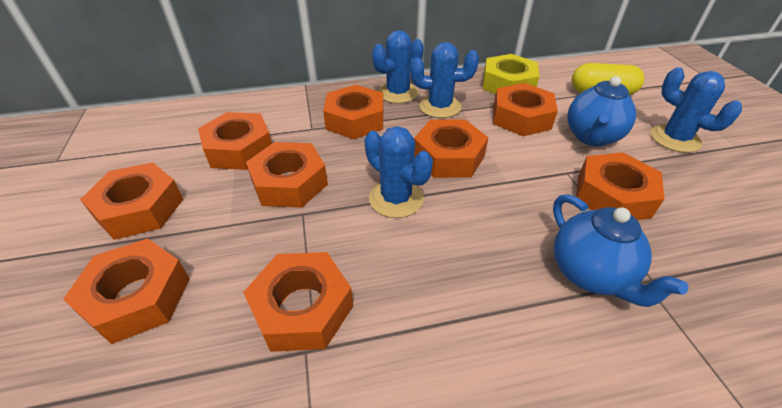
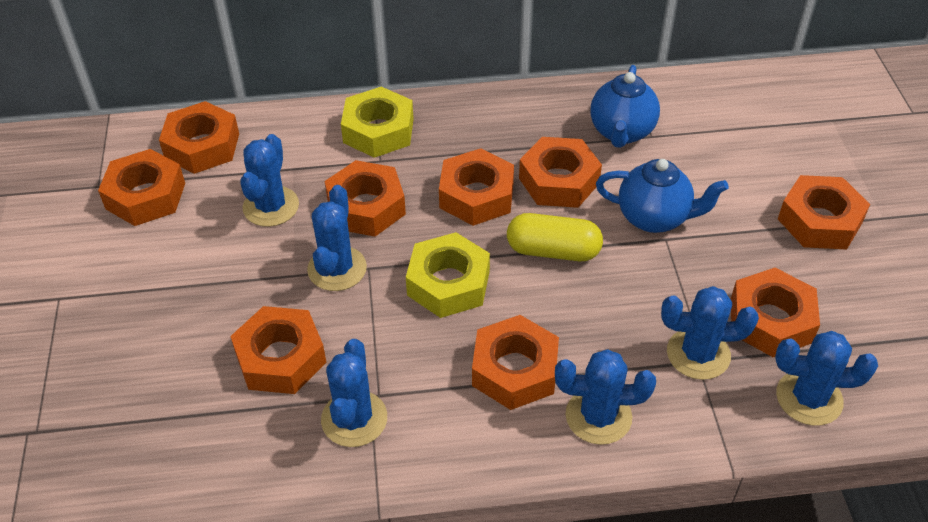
blue cactus: [364,126,433,218] [372,30,424,104] [411,42,479,118] [650,67,742,153] = 4 -> [240,134,299,227] [307,185,367,291] [321,339,387,447] [555,349,656,445] [661,286,759,380] [775,331,878,426] = 6
yellow nut: [483,54,540,94] = 1 -> [341,87,414,158] [406,232,490,318] = 2

